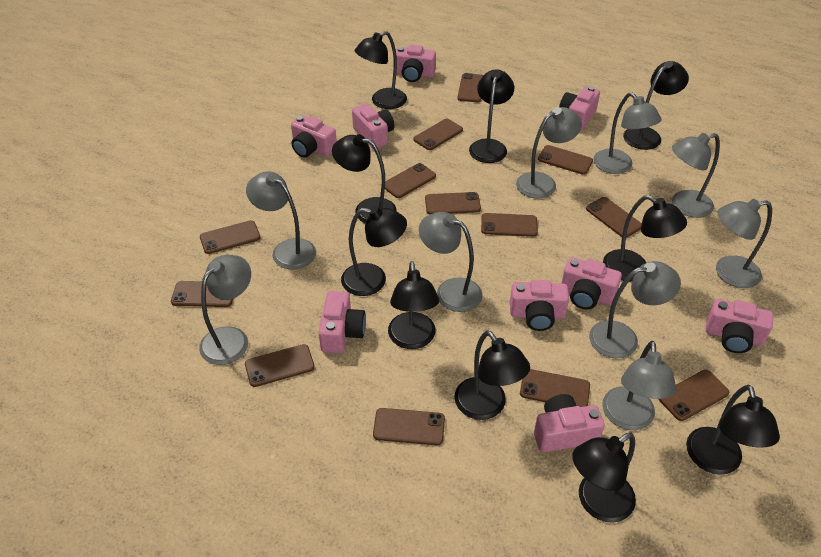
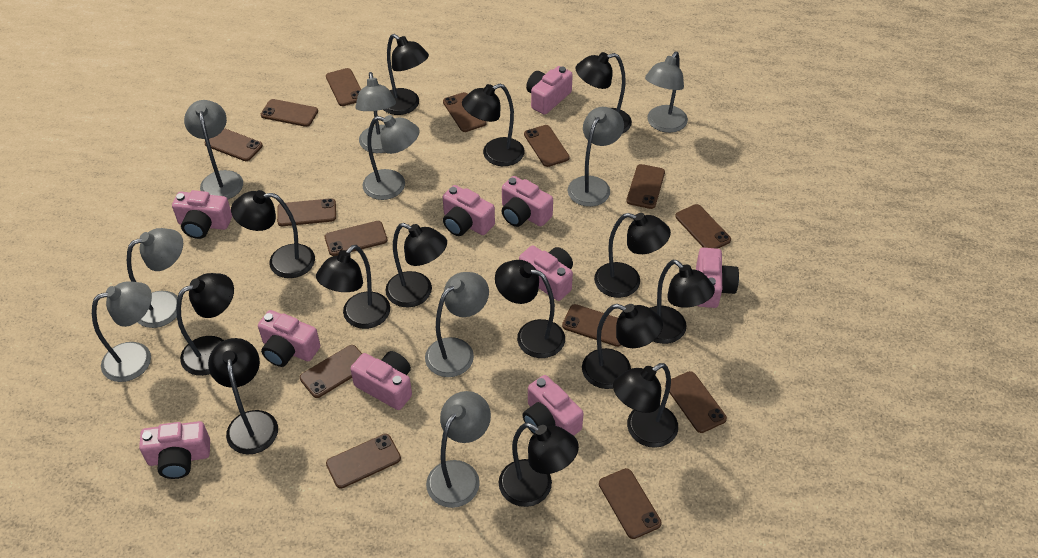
black lamp: [332,134,397,223] [341,206,407,296] [355,31,407,109] [388,261,439,349] [454,330,530,420] [469,69,514,163] [572,433,636,523] [603,195,687,281] [623,61,689,150] [686,385,780,475] = 10 -> [176,273,234,376] [208,338,278,455] [231,190,315,278] [316,245,390,329] [383,34,429,115] [385,223,447,307] [462,84,525,166] [495,260,565,358] [499,423,579,507] [576,52,632,134] [582,304,663,389] [594,213,671,298] [613,363,678,448] [650,260,715,344] = 14
brown phone: [171,281,233,307] [200,220,260,254] [245,344,315,387] [373,408,445,445] [385,163,436,198] [414,119,463,150] [425,192,481,214] [457,73,484,102] [481,213,538,237] [520,369,590,407] [538,145,593,175] [586,197,642,238] [659,370,729,421] = 13 -> [205,128,263,161] [261,99,318,127] [277,198,336,226] [300,345,362,398] [325,221,388,256] [326,68,361,106] [326,434,401,489] [443,92,487,132] [524,125,570,167] [562,304,621,347] [599,468,662,539] [627,164,665,209] [665,371,727,433] [675,204,731,249] = 14
pink camera: [291,115,337,158] [318,291,366,353] [352,104,394,149] [396,45,436,82] [510,280,569,331] [534,394,605,453] [559,86,600,131] [561,257,622,310] [706,299,773,353] = 9 -> [139,421,210,479] [172,190,232,239] [258,310,320,367] [350,351,412,410] [443,185,495,236] [502,176,553,227] [519,246,573,301] [523,375,584,435] [526,66,573,115] [696,247,739,308] = 10

